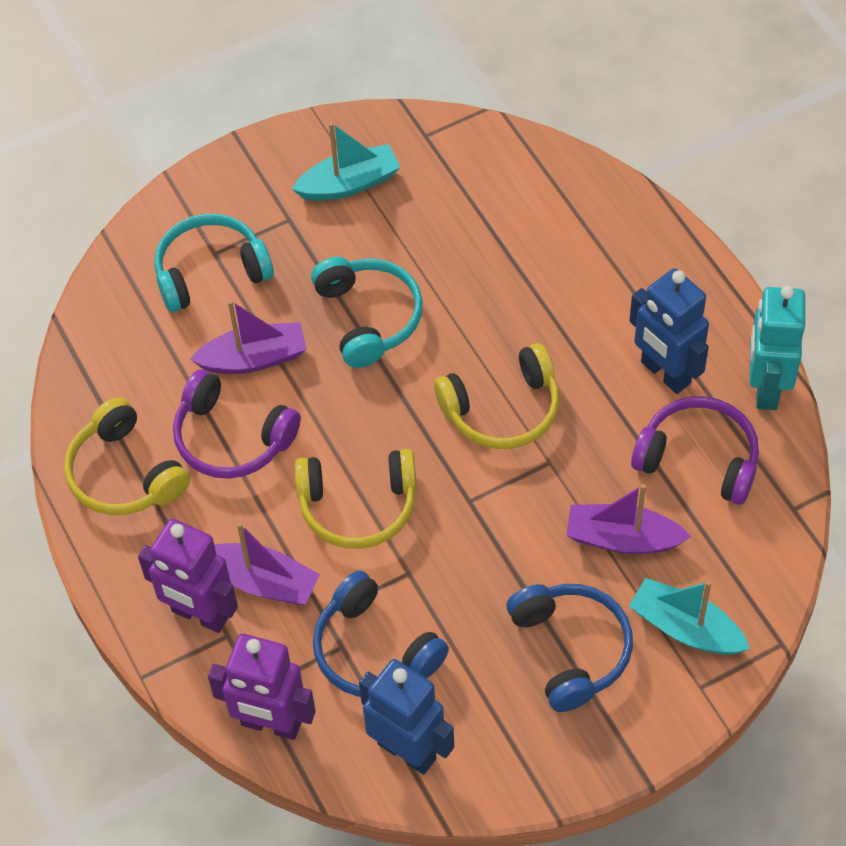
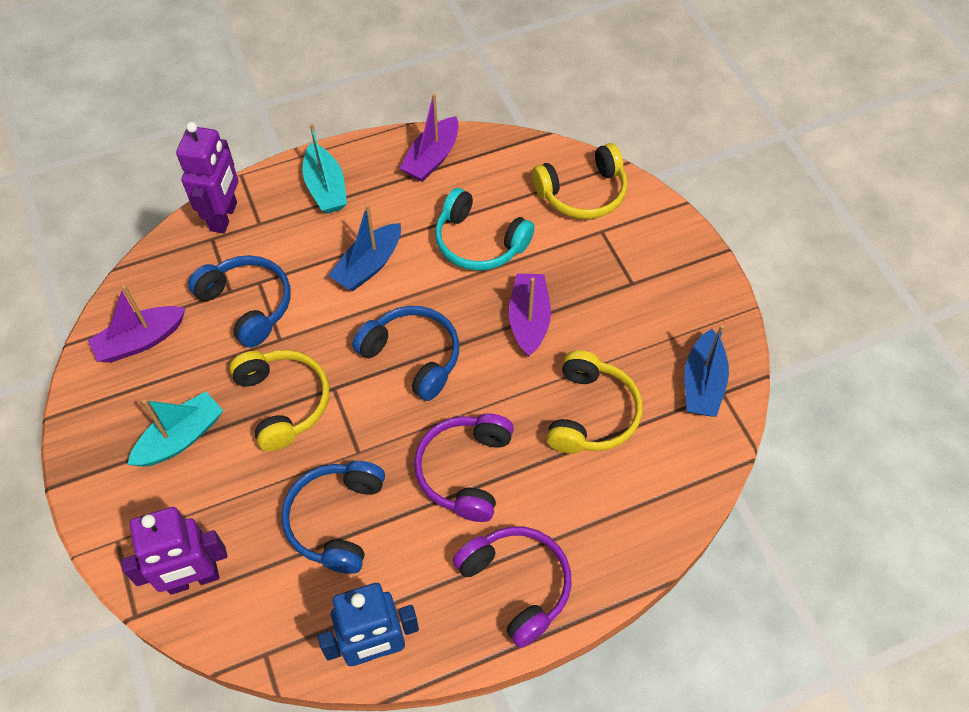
blue boat: none = 0 -> [328,204,401,291] [684,325,729,417] = 2
blue headphones: [313,570,449,697] [507,584,633,712] = 2 -> [188,255,291,348] [281,461,385,574] [352,306,459,401] = 3
blue robot: [359,659,454,775] [629,268,709,394] = 2 -> [318,583,419,666] = 1
turquoise headphones: [154,214,274,312] [311,257,423,368] = 2 -> [435,188,535,271] = 1
turquoise robot: [750,286,805,410] = 1 -> none = 0

